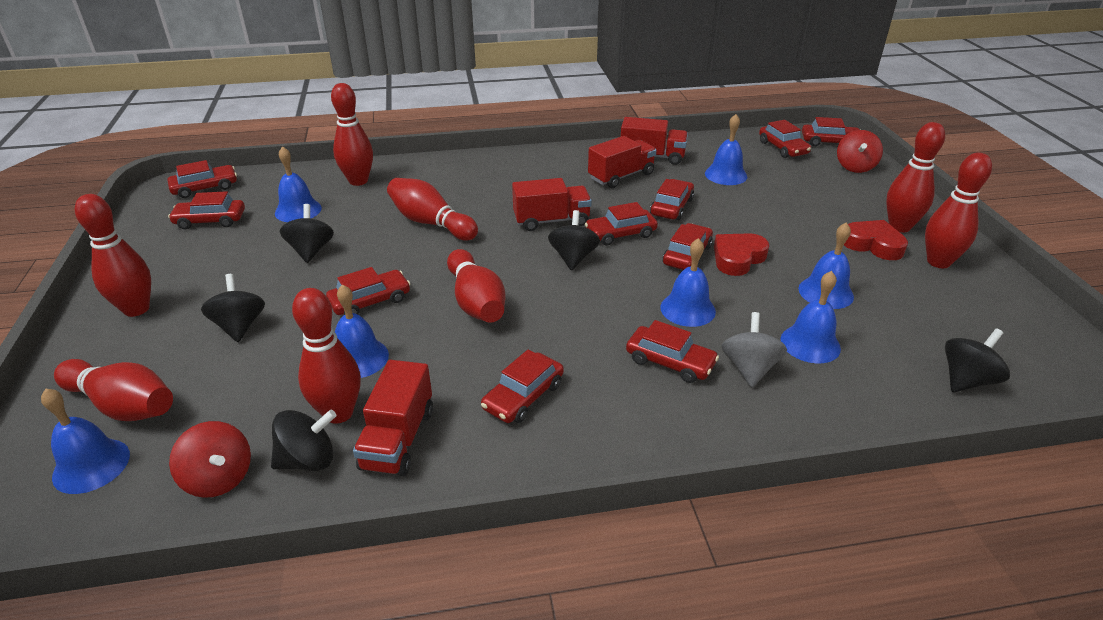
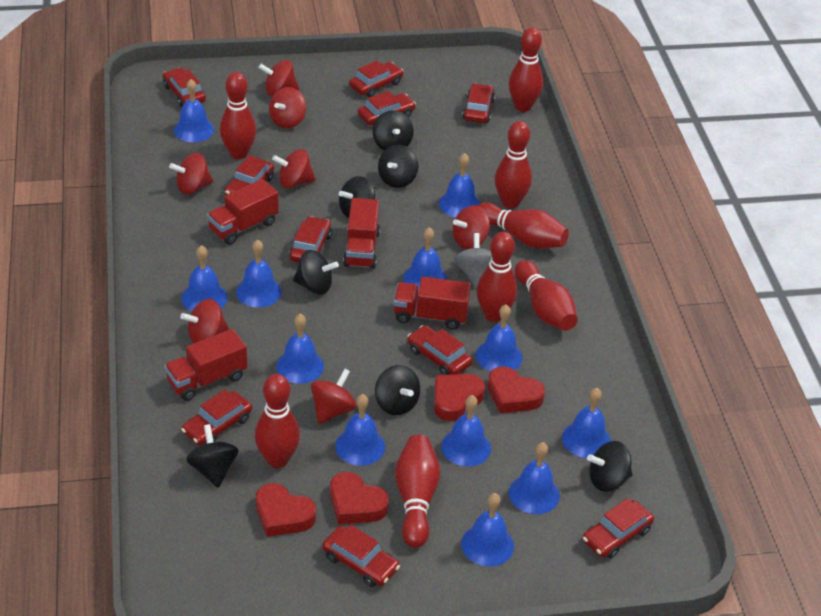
black spinning top: [201,274,265,342] [271,410,337,471] [280,204,334,263] [548,210,600,271] [945,328,1010,392] = 5 -> [186,424,239,488] [293,250,339,295] [339,176,375,218] [373,111,414,151] [375,365,420,415] [378,145,418,188] [587,441,632,492] = 7
blue bell: [41,388,130,494] [275,146,322,222] [335,284,389,378] [660,238,716,327] [705,114,747,185] [780,271,841,363] [798,222,854,309] = 7 -> [174,79,214,142] [182,245,228,311] [236,239,282,308] [276,314,324,384] [335,394,385,466] [403,227,447,291] [439,153,480,217] [441,395,491,467] [461,493,514,566] [476,305,522,371] [509,442,560,514] [562,388,611,458] = 12
red heart: [714,233,769,276] [844,220,908,260] = 2 -> [256,483,316,537] [330,472,389,524] [434,374,485,421] [488,367,545,413] = 4
red spinning top: [169,421,251,498] [837,130,883,173] = 2 -> [169,153,213,195] [180,299,229,343] [259,60,299,96] [269,87,306,128] [272,149,316,188] [311,369,356,424] [453,205,490,249] = 7

